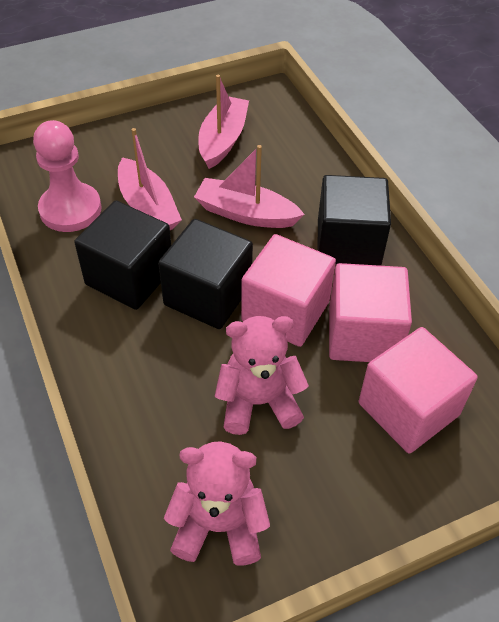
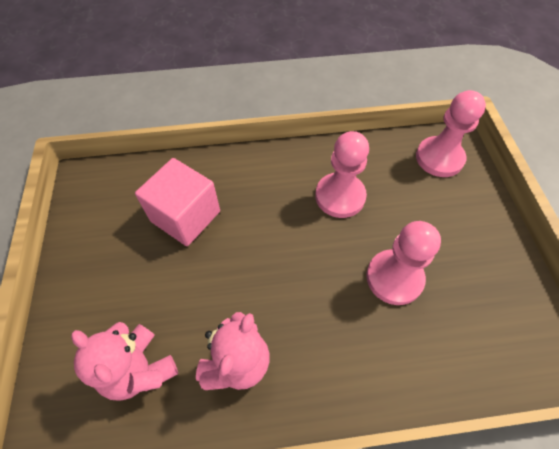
black cube: [74,200,171,310] [158,219,253,329] [317,175,391,266] = 3 -> none = 0
pink boat: [118,128,182,230] [194,145,305,228] [198,75,249,169] = 3 -> none = 0
pink cube: [241,234,336,347] [329,263,412,362] [359,327,478,454] = 3 -> [135,158,220,246] = 1
pink pawn: [33,120,102,232] = 1 -> [315,131,369,218] [366,221,441,305] [416,90,486,177] = 3

